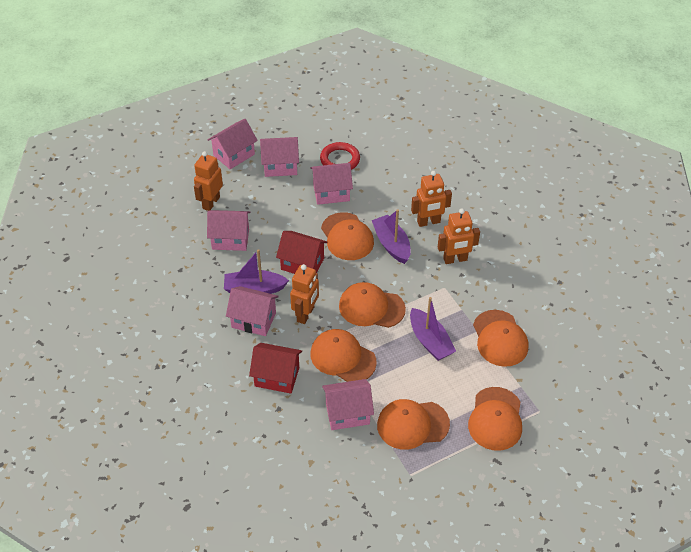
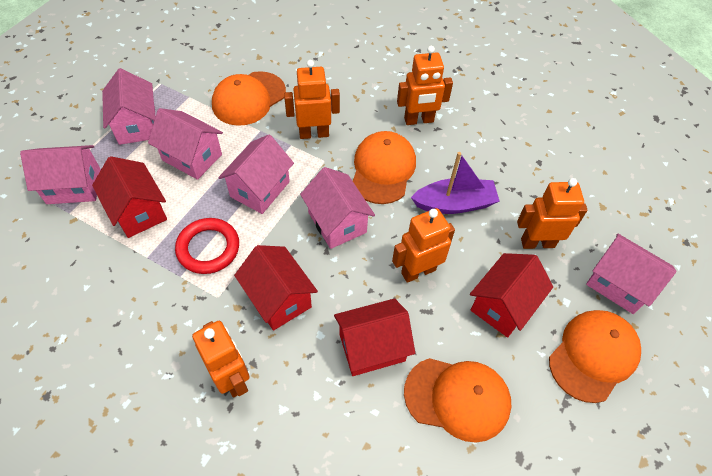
orange cap: [310,329,377,382] [321,212,374,260] [339,282,406,328] [377,399,450,450] [468,387,522,451] [473,310,528,367] = 6 -> [212,71,286,126] [353,131,416,204] [404,358,512,443] [549,310,641,403] = 4
orange robot: [194,151,223,211] [290,264,319,324] [411,171,452,227] [438,208,480,264] = 4 -> [192,321,250,397] [284,60,340,139] [392,208,455,283] [397,46,453,125] [517,178,588,249] = 5
purple boat: [224,249,289,294] [372,209,411,264] [410,297,456,361] = 3 -> [411,152,499,214] = 1
red house: [249,343,302,393] [276,231,328,274] = 2 -> [92,156,167,238] [234,245,318,331] [334,298,415,376] [470,253,553,337] = 4

